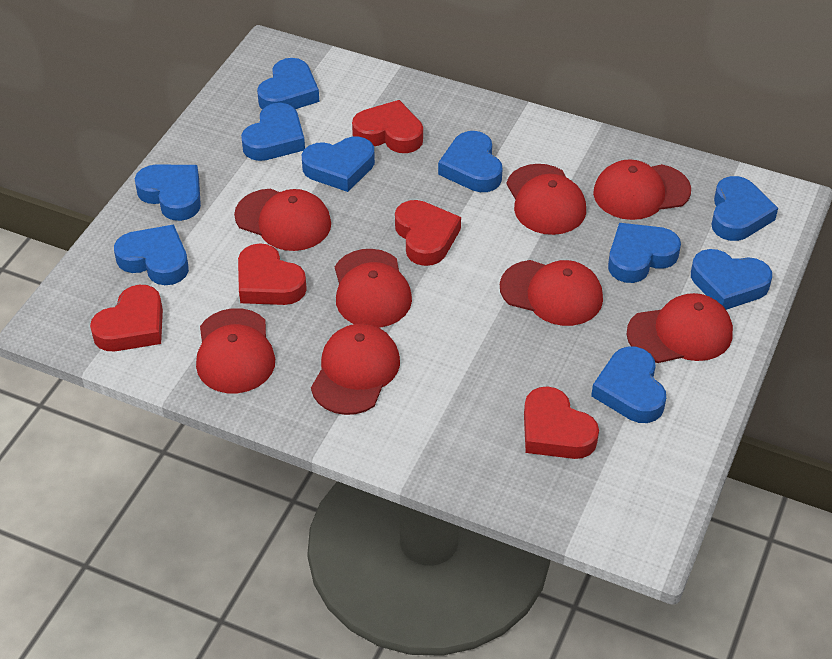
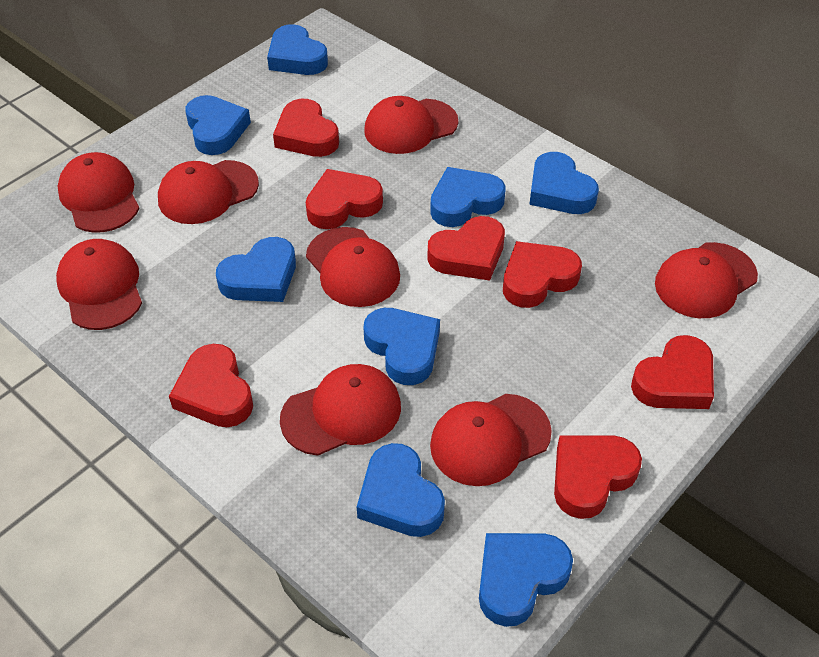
blue heart: [114,224,189,285] [135,165,201,221] [241,103,305,161] [257,58,319,109] [302,136,375,192] [438,131,502,192] [591,347,666,423] [608,223,681,283] [691,249,772,310] [711,176,778,241] = 10 -> [185,95,251,155] [216,237,296,302] [267,24,328,75] [357,443,445,537] [363,308,440,385] [430,167,506,227] [479,533,573,627] [529,152,599,214] = 8
red heart: [90,285,163,351] [238,243,307,305] [352,100,423,153] [395,200,461,266] [524,386,599,459] = 5 -> [169,344,253,427] [273,99,339,157] [306,169,383,229] [427,216,505,281] [503,241,582,308] [554,435,642,519] [631,335,714,409] = 7

